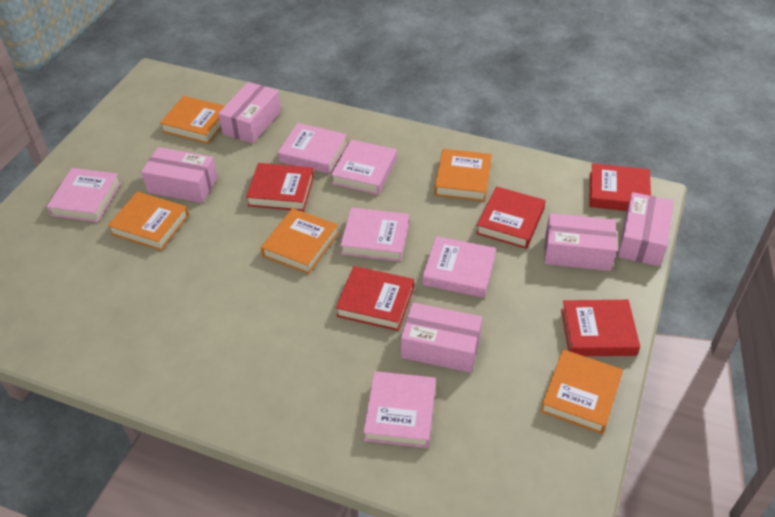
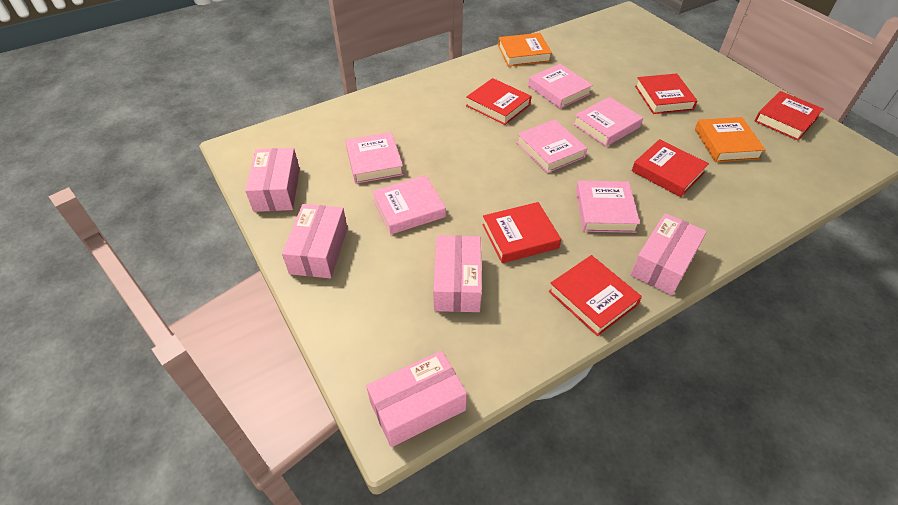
orange book: [107,192,189,251] [160,96,225,144] [261,208,339,274] [434,149,492,202] [541,349,623,434] = 5 -> [498,33,552,66] [695,117,765,162] = 2
red book: [246,163,314,211] [336,266,414,331] [476,186,546,249] [561,300,640,356] [589,163,651,211] = 5 -> [466,78,531,125] [482,202,561,263] [549,255,642,336] [632,139,709,197] [635,73,698,114] [754,91,824,140] = 6

